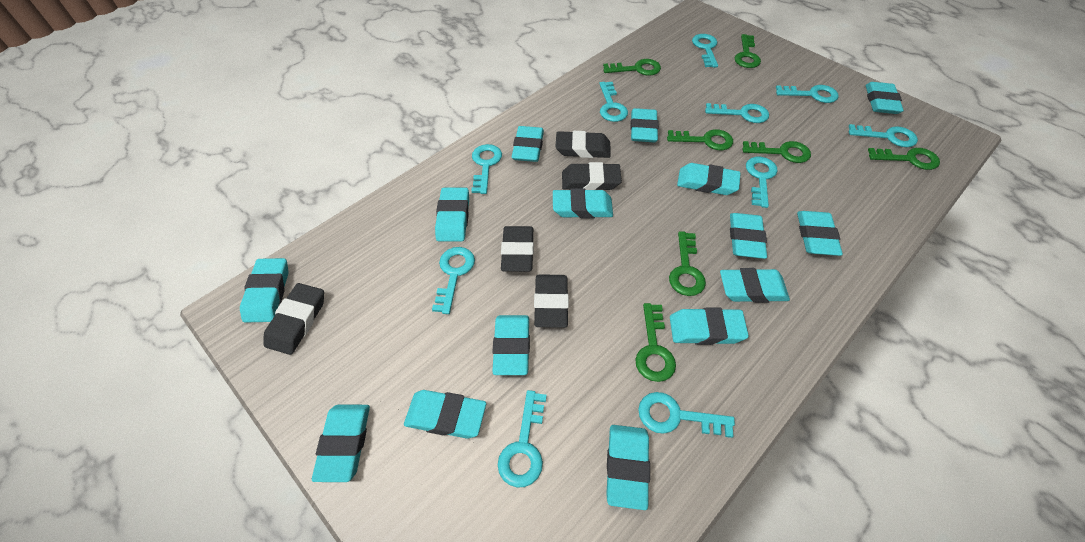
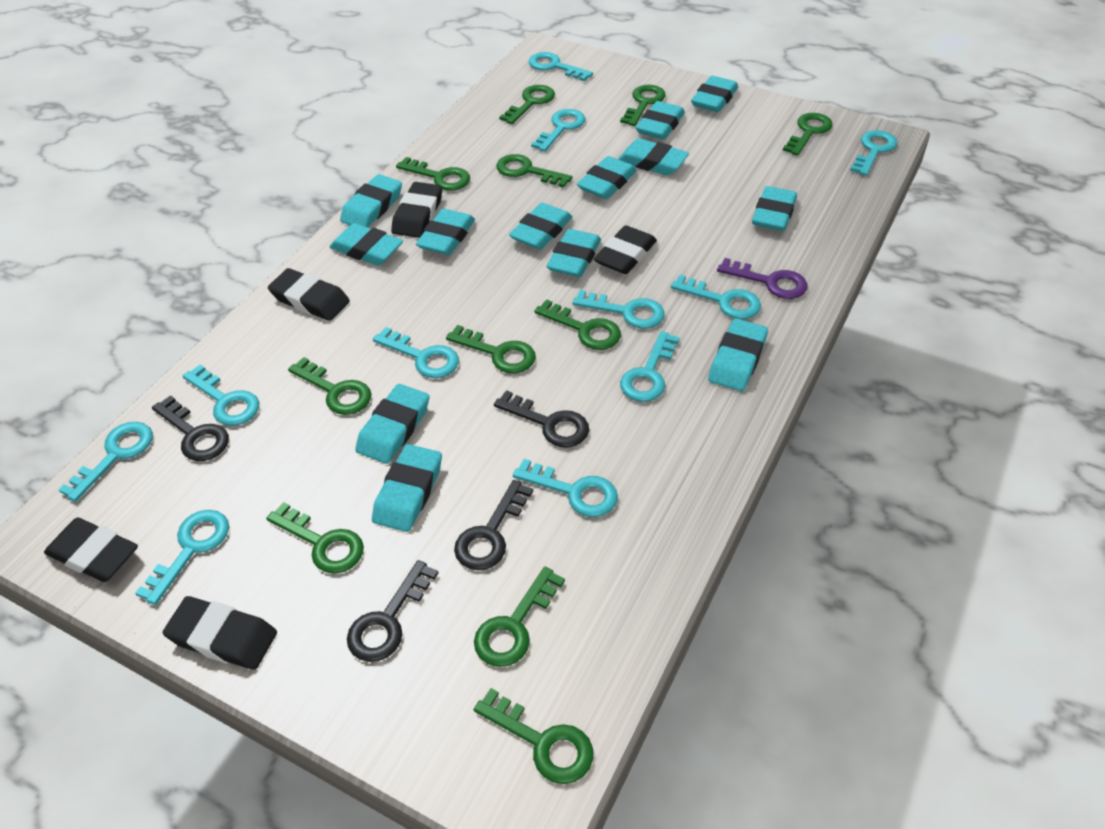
black key: none = 0 -> [152,395,229,461] [347,560,438,662] [454,480,533,570] [494,390,589,448] = 4
green key: [603,59,661,76] [635,303,676,382] [667,129,733,150] [669,231,706,296] [735,34,761,68] [742,141,811,163] [868,148,940,170] = 7 -> [266,502,364,574] [288,357,371,415] [396,157,470,191] [446,325,536,373] [474,567,565,667] [474,688,593,784] [496,154,572,188] [499,85,555,124] [534,299,621,350] [620,85,666,126] [783,113,833,156] = 11
purple key: none = 0 -> [717,258,808,299] = 1
turquoise eraser: [240,258,288,323] [312,405,370,482] [404,390,486,439] [435,188,469,242] [492,315,530,375] [512,126,544,162] [553,188,613,218] [606,425,650,510] [630,108,659,142] [670,307,749,345] [677,163,741,195] [720,268,790,303] [730,213,767,259] [797,211,843,256] [866,82,904,114] = 15 -> [330,223,403,266] [340,174,402,227] [355,384,429,464] [372,444,442,532] [416,209,475,255] [509,203,572,249] [546,229,601,277] [577,156,637,199] [618,138,689,175] [636,101,685,140] [691,76,738,112] [708,319,768,391] [752,186,797,231] = 13
turquoise key: [432,247,475,314] [472,144,502,194] [498,390,547,488] [599,82,628,122] [638,392,735,438] [692,34,718,68] [705,103,769,123] [746,157,778,208] [776,85,839,103] [849,124,918,147] = 10 -> [59,422,153,502] [135,510,229,605] [183,364,259,426] [373,327,459,378] [513,459,618,517] [529,52,593,81] [531,109,586,152] [573,290,665,329] [620,331,680,402] [671,275,761,319] [850,130,897,176] = 11

